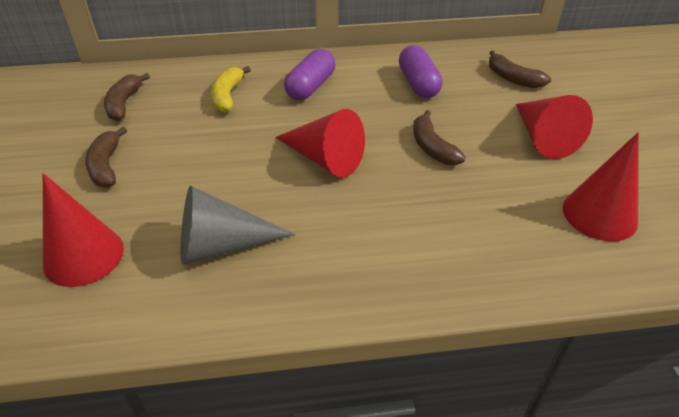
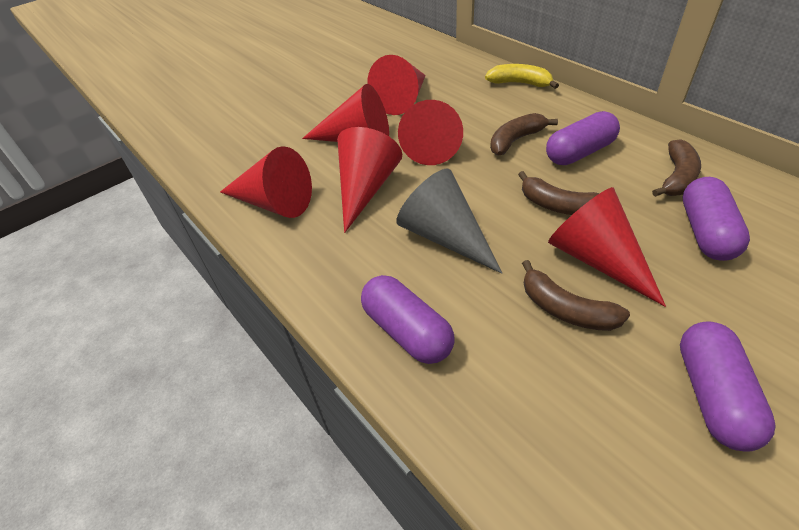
purple capsule: [284,49,335,100] [399,45,443,98] = 2 -> [361,275,454,364] [546,111,620,165] [680,321,776,452] [683,177,750,261] = 4
red cone: [43,173,124,287] [275,109,365,178] [516,95,593,159] [563,132,639,241] = 4 -> [220,146,312,218] [302,84,389,142] [337,127,402,233] [367,55,426,115] [398,100,463,165] [548,187,666,307] = 6

